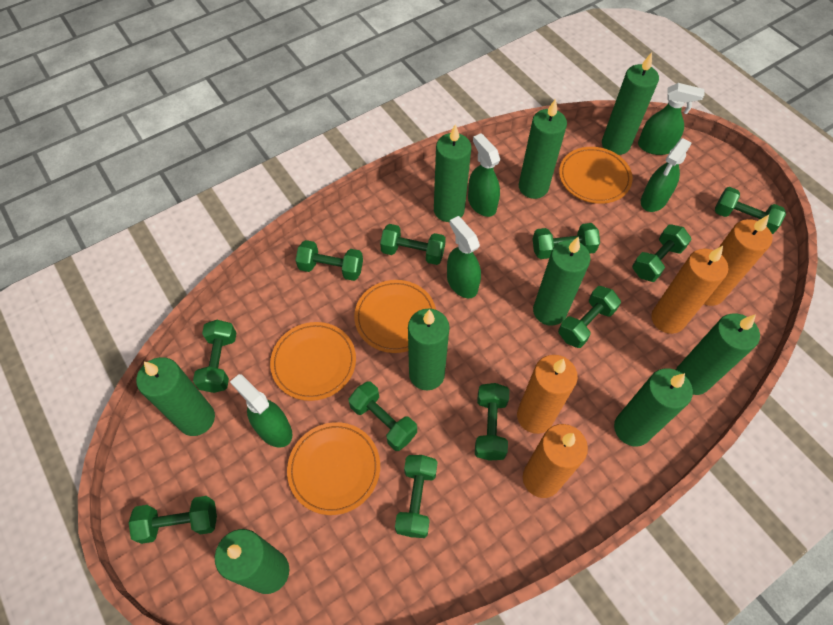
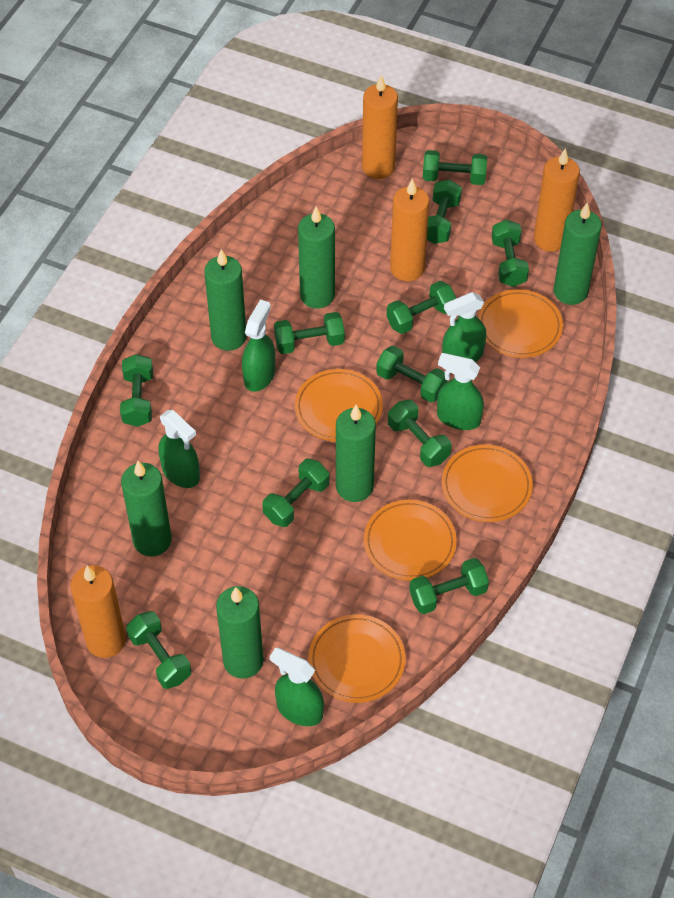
green candle: [136,357,215,436] [215,529,289,594] [408,309,450,390] [434,124,472,222] [519,99,567,199] [533,236,590,326] [602,53,659,155] [614,369,693,446] [676,313,760,395] = 9 -> [121,461,172,557] [204,249,247,351] [216,586,264,679] [298,206,335,309] [336,405,376,502] [553,202,602,305] = 6
orange plate: [270,322,356,401] [287,422,380,515] [354,280,436,353] [559,147,633,204] = 4 -> [295,369,383,442] [308,614,406,703] [364,500,457,581] [442,444,533,522] [478,289,563,358] = 5

